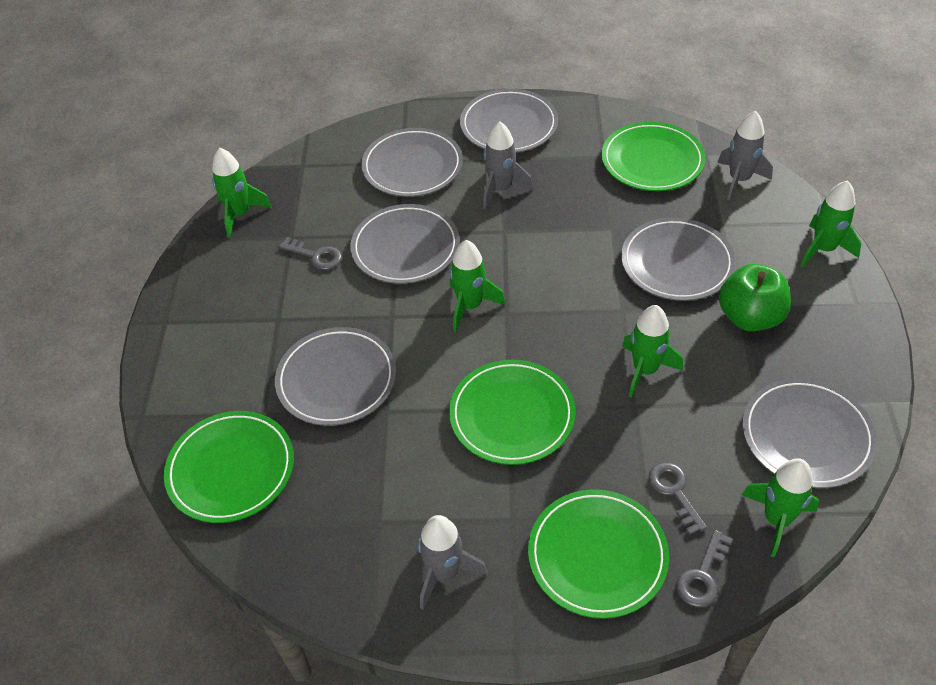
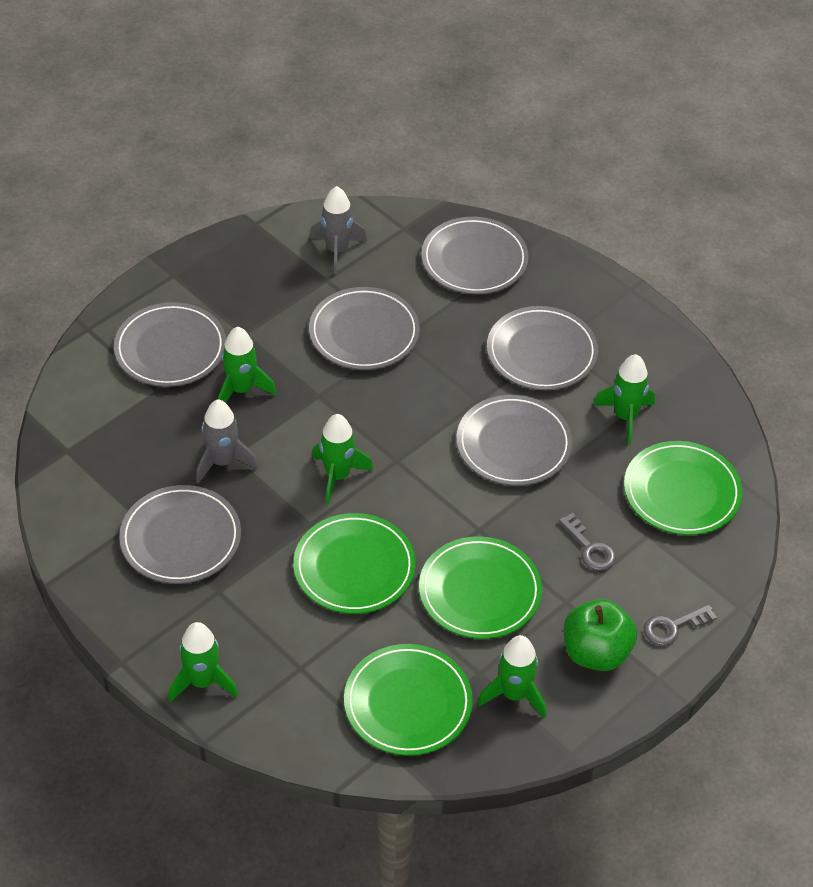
grey key: [279,237,342,270] [649,462,707,535] [677,530,732,607] = 3 -> [559,513,615,570] [644,604,717,645] = 2
grey rocket: [418,515,488,610] [483,121,533,209] [717,111,773,201] = 3 -> [196,400,258,484] [309,186,367,274] = 2

